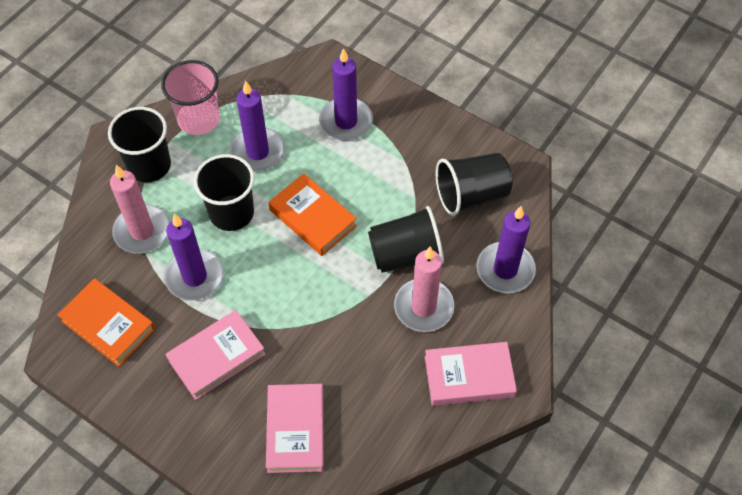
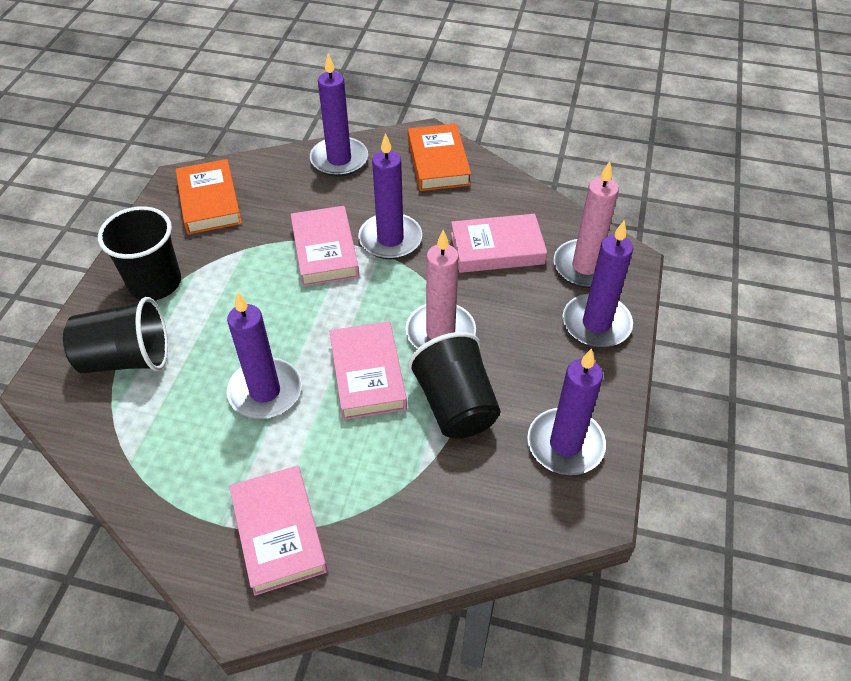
black cup: [108,107,171,182] [194,154,254,231] [368,206,444,273] [436,153,513,216] = 4 -> [63,297,168,373] [98,206,181,300] [408,332,501,439] = 3
pink book: [166,310,266,400] [266,384,324,473] [425,342,517,406] = 3 -> [229,466,327,596] [291,206,359,287] [329,321,407,420] [451,214,547,273] = 4
pink cup: [161,60,220,135] = 1 -> none = 0
purple candle: [164,214,224,301] [230,80,285,172] [319,48,373,141] [477,206,536,293] = 4 -> [226,292,302,419] [310,54,368,177] [358,133,422,259] [527,348,606,475] [563,220,633,348] = 5

